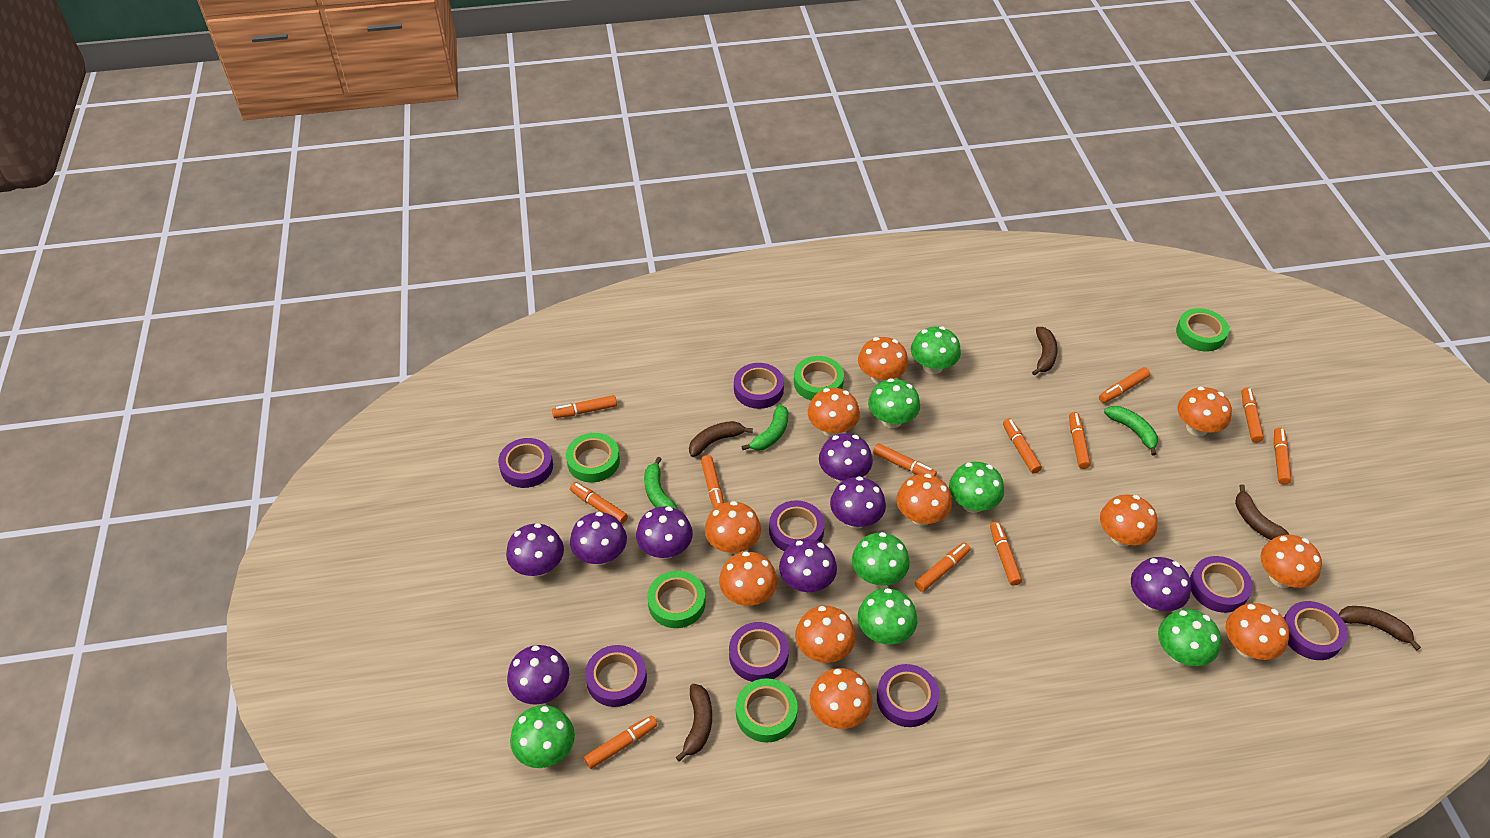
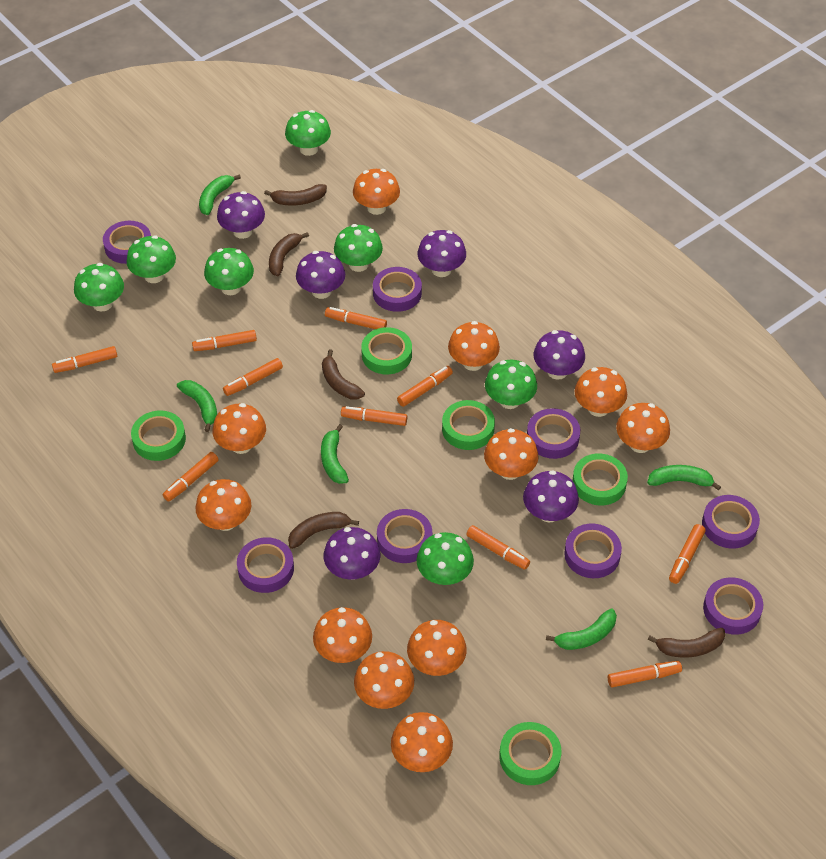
green banana: [644,457,678,509] [741,404,788,451] [1104,406,1158,456] = 3 -> [177,380,217,432] [199,174,241,215] [321,424,349,484] [546,608,617,650] [647,465,721,491] = 5
orange marker: [552,395,617,418] [570,482,628,524] [584,715,657,769] [701,455,724,508] [873,443,937,477] [915,542,970,592] [990,521,1022,586] [1003,418,1042,474] [1069,412,1091,469] [1099,367,1150,403] [1241,388,1264,443] [1274,427,1292,485] = 12 -> [52,346,117,373] [163,452,219,502] [192,330,257,351] [223,358,283,396] [325,307,387,329] [341,406,407,426] [397,366,453,407] [466,525,530,570] [608,661,682,687] [669,524,705,584] = 10
purple mushroom: [506,523,564,577] [507,645,569,704] [570,512,627,565] [636,506,693,559] [779,539,837,592] [819,433,873,483] [830,476,886,529] [1131,557,1191,611] = 8 -> [217,191,265,239] [296,251,345,299] [324,527,380,580] [417,230,466,277] [523,470,579,522] [534,330,585,380] = 6

